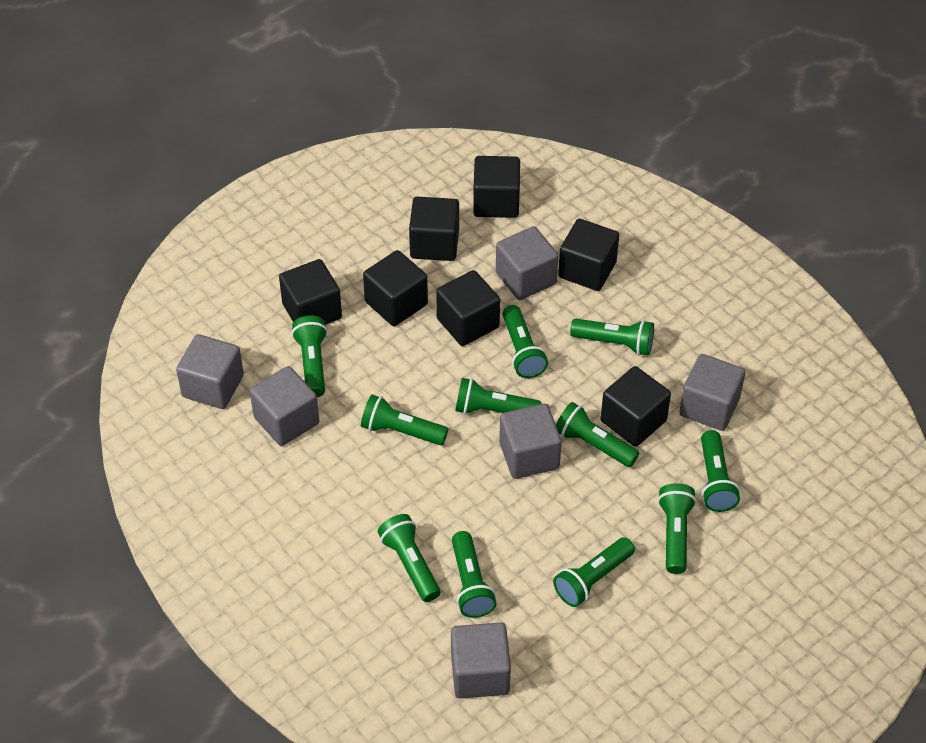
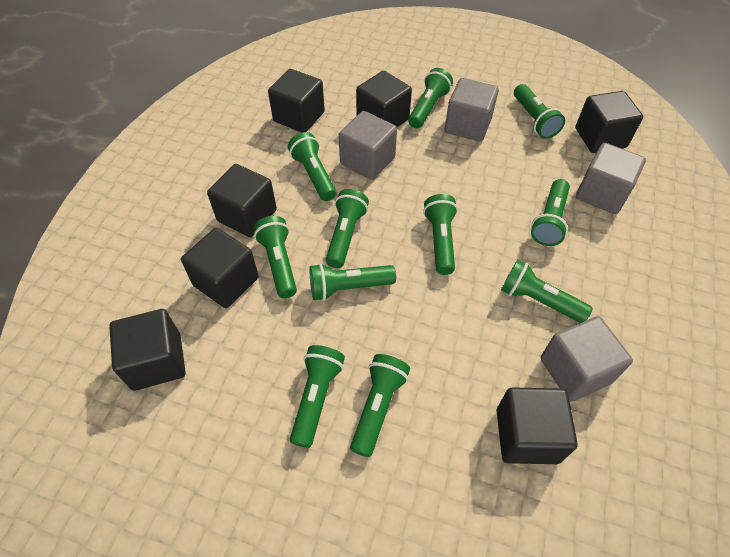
grey cube: [176,334,244,409] [250,366,319,446] [451,622,511,698] [496,226,558,300] [499,404,562,479] [679,354,745,431] = 6 -> [339,111,397,180] [445,78,499,142] [541,316,633,402] [576,143,646,214] = 4

